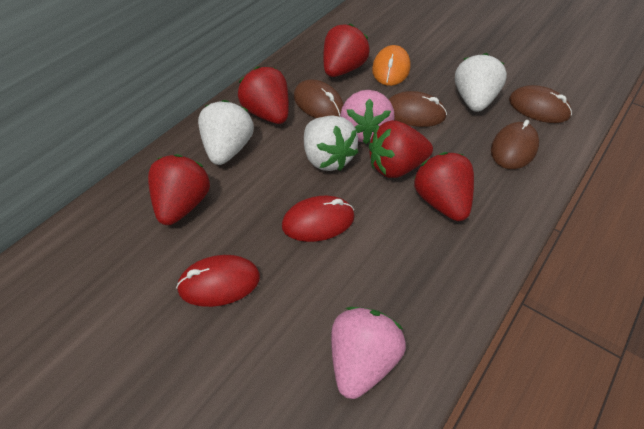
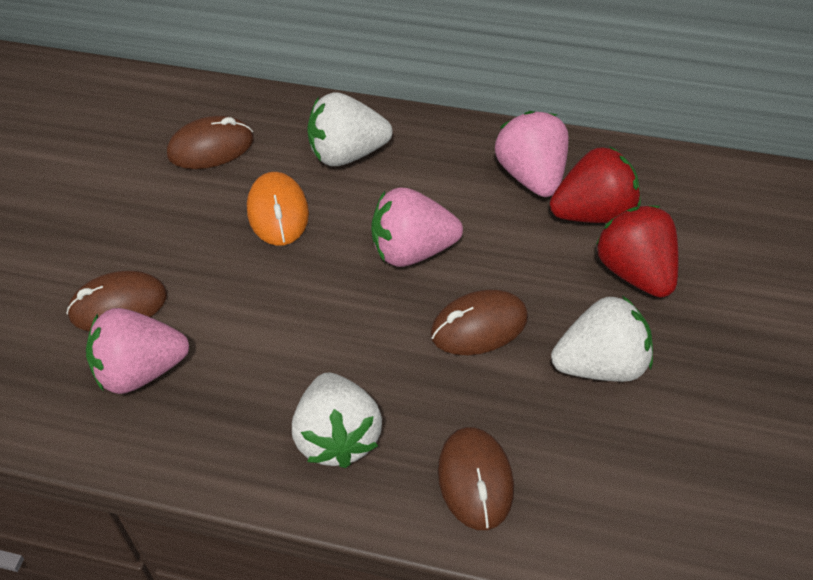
pink strawberry: [331,307,406,399] [340,90,395,144] = 2 -> [86,308,189,394] [371,187,463,267] [495,111,569,197] = 3
red mouse: [176,255,260,307] [282,196,355,242] = 2 -> none = 0
red strawberry: [148,154,210,225] [238,66,289,124] [323,23,370,77] [369,120,433,178] [414,152,474,221] = 5 -> [550,147,641,223] [596,205,679,298] = 2

